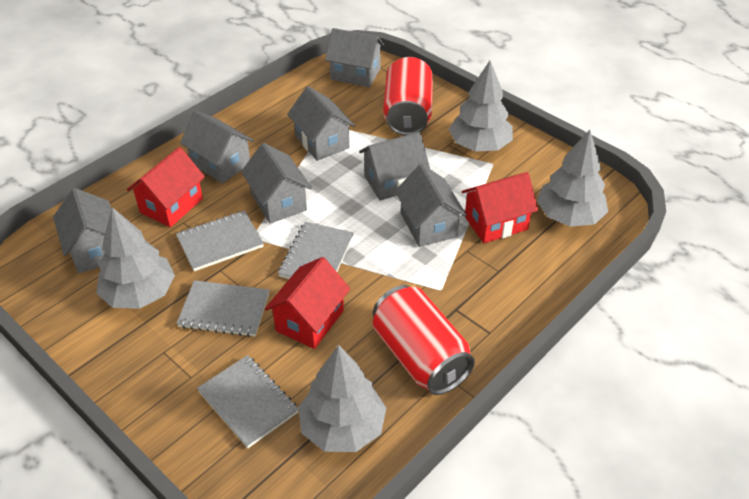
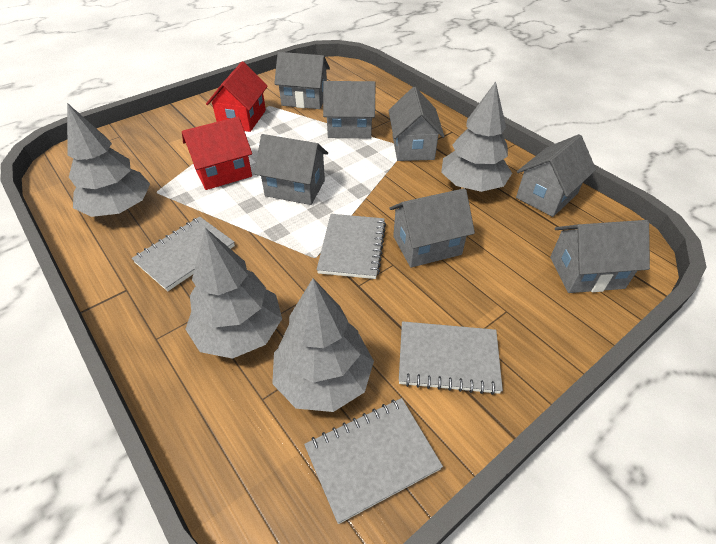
red can: [373,285,475,395] [383,57,433,136] = 2 -> none = 0
red house: [127,147,205,227] [265,257,350,349] [461,172,538,243] = 3 -> [182,117,252,190] [206,62,268,132] = 2

